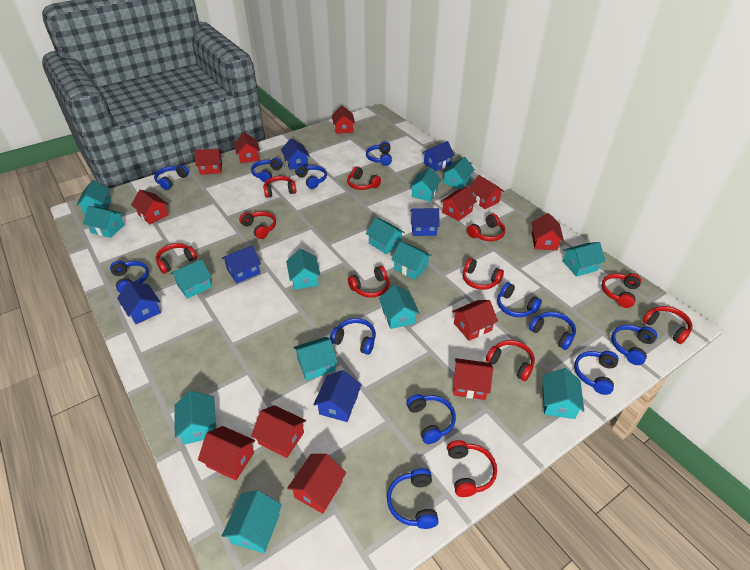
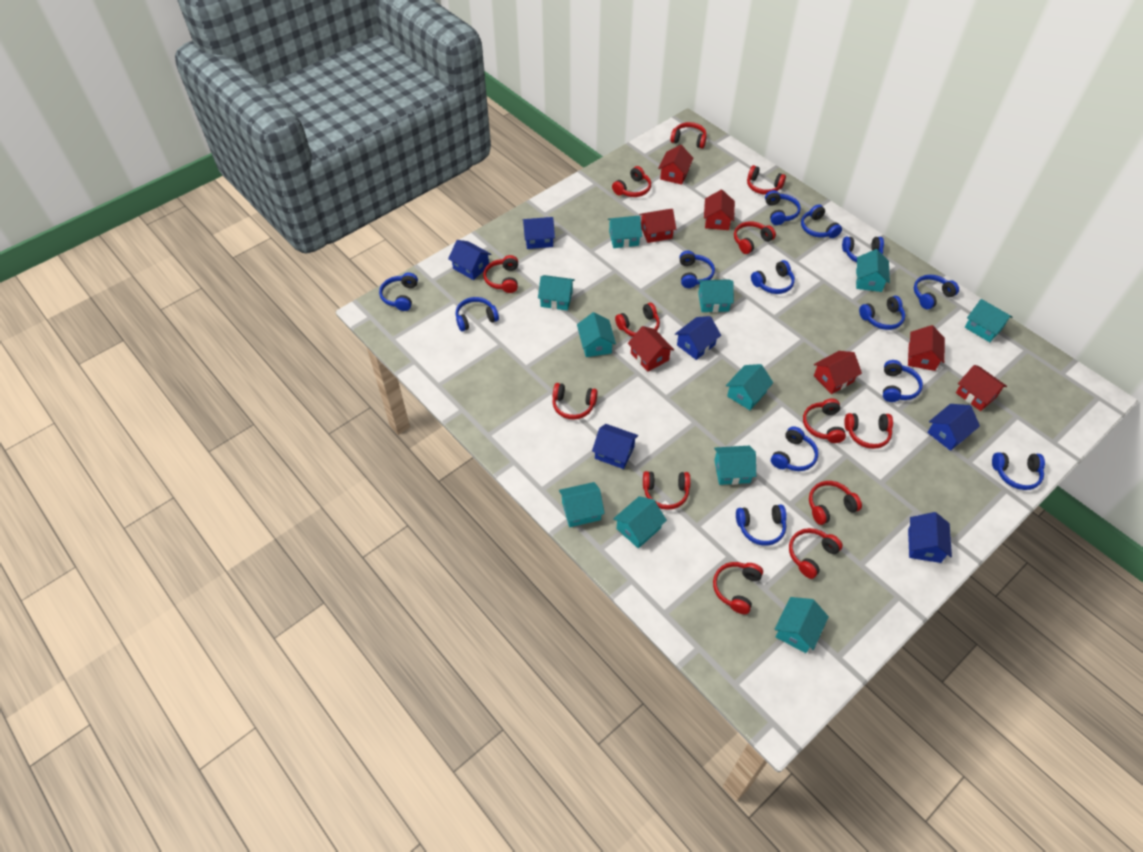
blue headphones: [110,261,149,293] [154,165,189,190] [251,158,283,182] [295,165,327,189] [330,318,376,355] [366,141,392,166] [387,468,439,529] [406,394,456,444] [497,282,542,317] [529,312,576,350] [574,351,619,395] [611,325,657,365] = 12 -> [379,273,418,311] [455,297,499,332] [679,251,715,288] [736,504,787,546] [751,260,795,294] [765,190,801,225] [771,426,818,471] [801,204,842,238] [842,237,884,262] [859,296,905,330] [883,360,923,402] [914,275,959,309] [992,452,1045,490] = 13
red headphones: [156,243,197,274] [239,211,276,239] [263,176,296,198] [347,167,381,190] [348,266,390,298] [447,440,497,497] [463,258,504,290] [467,214,505,241] [486,340,535,381] [602,273,641,308] [643,306,692,344] = 11 -> [483,255,518,293] [552,383,598,420] [612,166,651,197] [615,303,660,337] [643,471,690,510] [670,122,707,148] [713,562,763,614] [734,221,776,254] [747,165,786,195] [789,528,843,579] [803,399,846,443] [809,481,862,525] [844,413,893,449] = 13
red house: [131,190,169,224] [194,148,222,175] [198,426,255,481] [234,132,260,163] [251,405,306,458] [287,454,346,514] [332,105,355,134] [440,186,477,221] [452,300,498,341] [453,358,493,400] [469,175,504,209] [531,213,564,250] = 12 -> [628,326,674,372] [639,209,676,243] [658,145,694,185] [704,190,735,230] [814,351,862,394] [908,325,945,371] [956,365,1007,411] = 7
turquoise house: [77,180,111,214] [83,206,125,238] [170,259,212,299] [174,391,216,445] [222,490,282,553] [286,249,321,290] [293,337,338,381] [366,217,405,254] [379,285,420,329] [391,241,432,279] [410,167,441,201] [442,157,475,189] [542,368,584,419] [563,242,605,276] = 14 -> [538,275,575,311] [559,482,605,527] [577,312,616,357] [608,216,642,248] [613,496,667,548] [698,279,734,312] [714,446,756,485] [726,364,773,410] [774,597,829,653] [856,249,890,292] [965,299,1012,342] = 11

